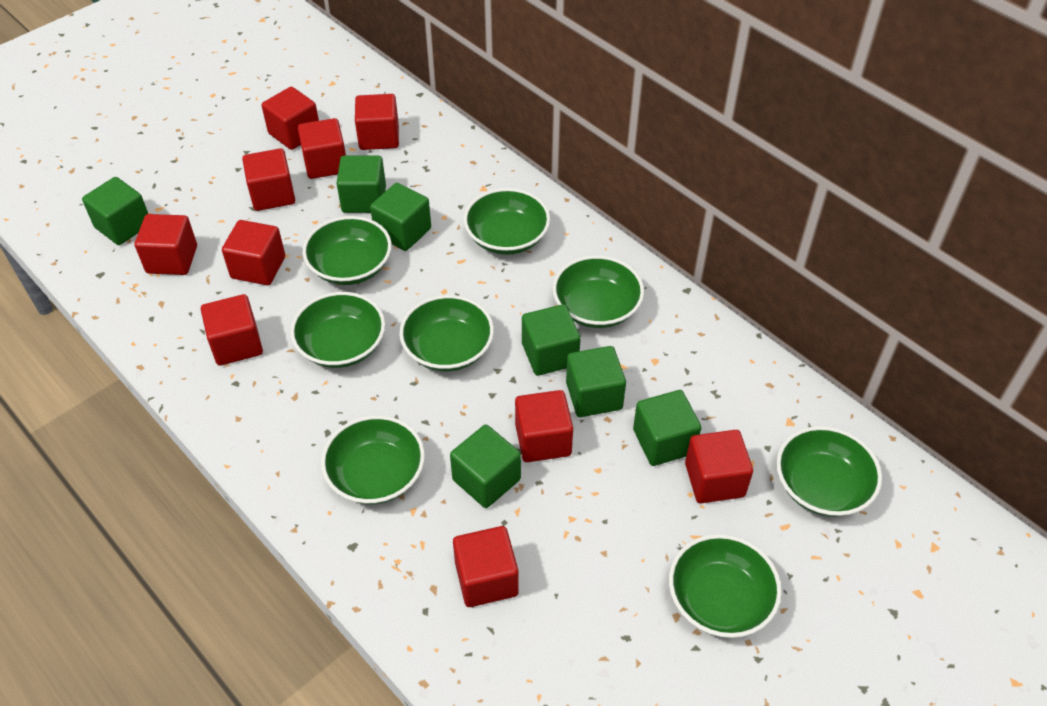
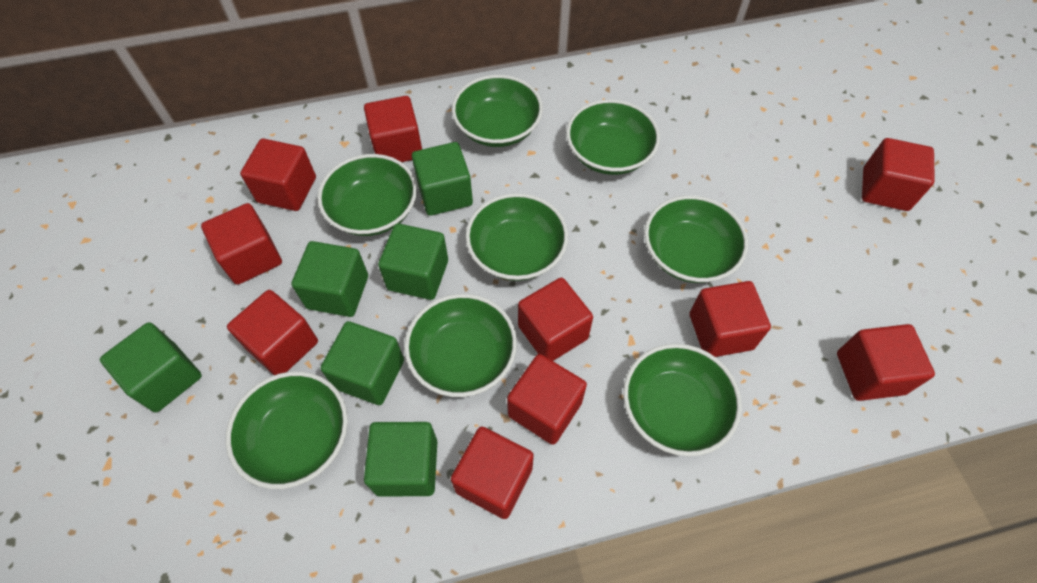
green cube: [82,177,148,245] [336,156,386,213] [370,183,431,251] [450,425,521,508] [522,304,581,376] [566,346,626,417] [633,390,701,466] = 7 -> [100,322,202,412] [292,241,368,317] [321,321,404,405] [364,422,437,497] [378,224,448,300] [412,142,473,216] = 6

